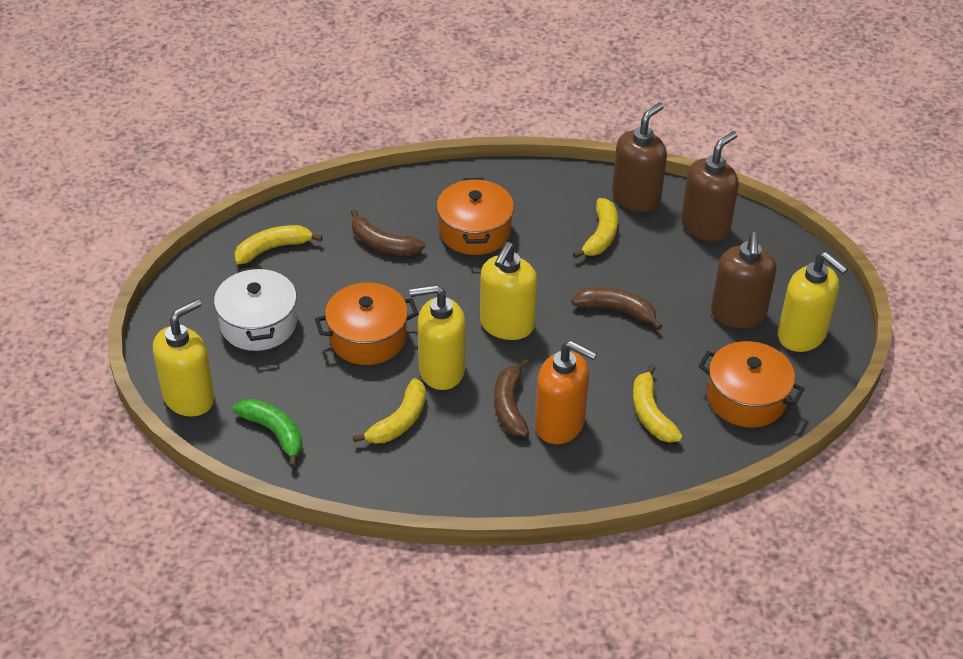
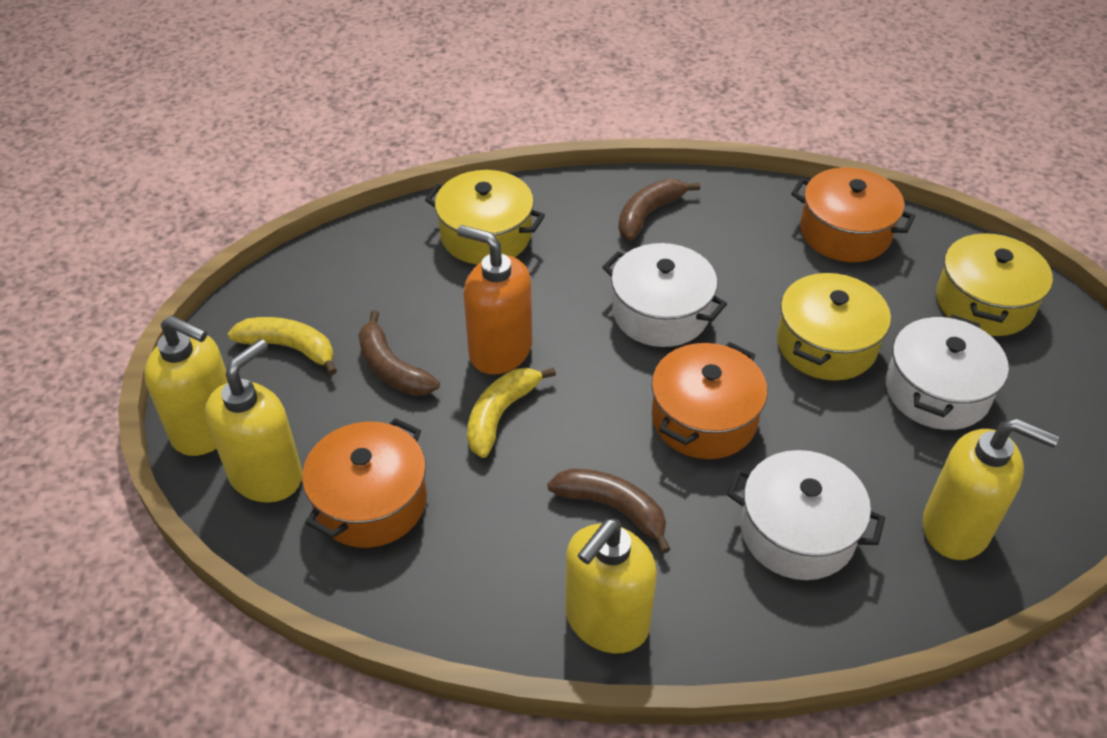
brown soap dispenser: [612,102,667,212] [681,131,739,241] [711,232,777,329] = 3 -> none = 0
green banana: [233,399,303,467] = 1 -> none = 0
white pot: [214,266,297,351] = 1 -> [602,243,727,347] [727,450,885,580] [886,314,1009,430] = 3
yellow banana: [234,225,323,264] [353,378,426,444] [573,198,618,259] [633,364,683,443] = 4 -> [228,317,337,375] [467,368,556,458] = 2
yellow pot: none = 0 -> [425,170,545,265] [777,272,891,381] [936,231,1053,336] = 3

